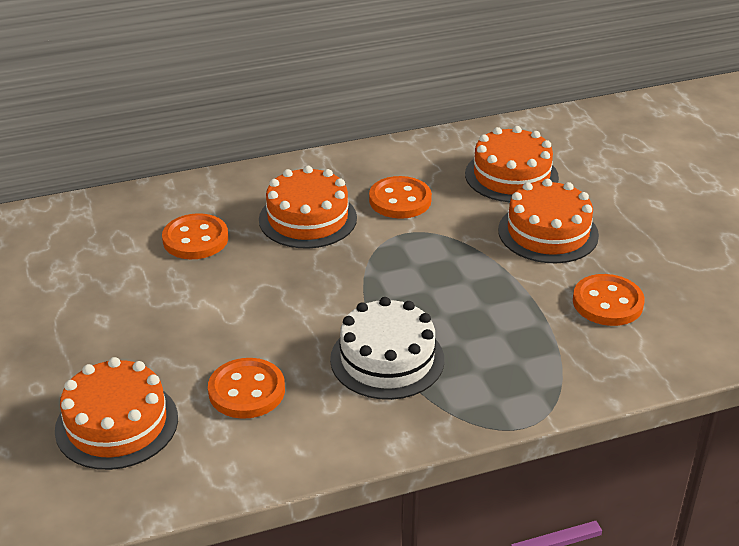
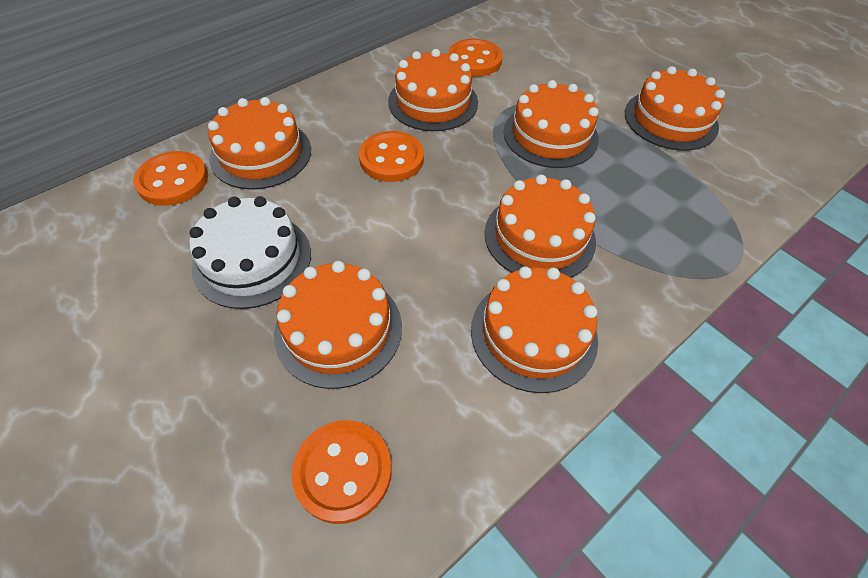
orange cake: [55,357,178,470] [259,166,357,249] [465,126,559,203] [498,179,599,263] = 4 -> [208,97,311,190] [274,261,402,389] [388,49,478,131] [471,266,598,393] [485,174,596,278] [503,80,599,168] [625,66,725,151] = 7

